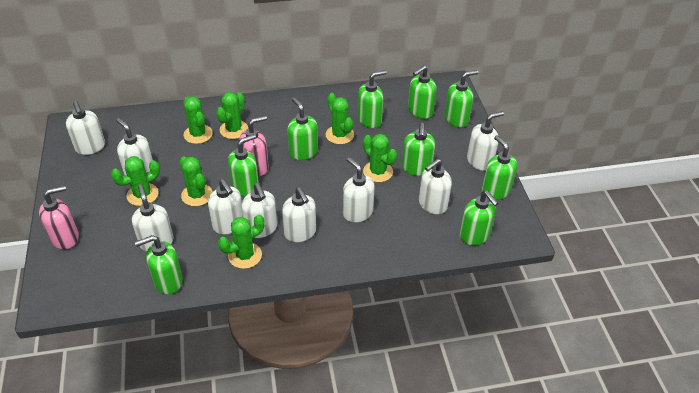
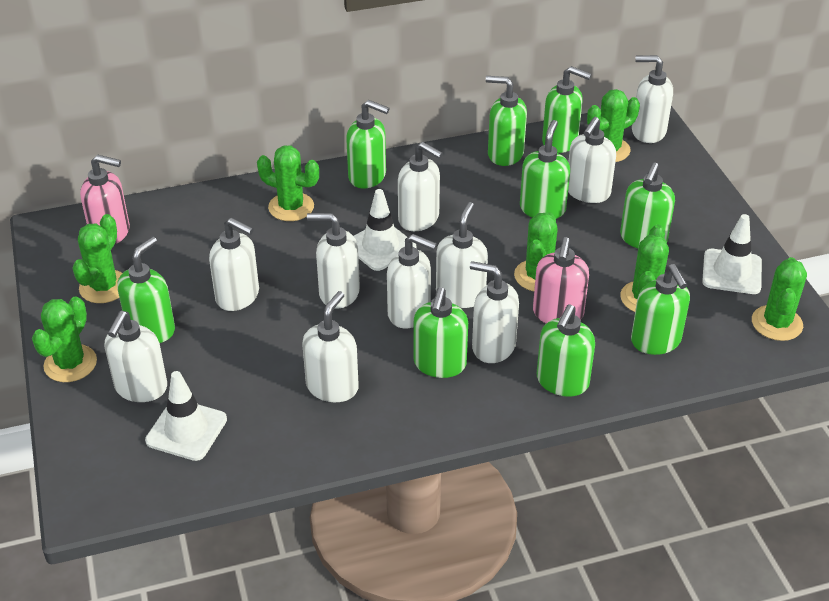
white soap dispenser: [66,101,105,155] [116,118,153,175] [132,184,173,252] [208,179,243,235] [241,183,277,238] [282,187,316,242] [343,157,375,223] [419,159,452,214] [467,111,504,171] = 9 -> [105,311,167,402] [209,218,259,311] [302,291,359,402] [307,213,360,309] [387,234,437,328] [398,142,443,231] [436,202,488,308] [470,261,519,363] [568,117,616,203] [632,55,673,143] = 10
white traffic cone: none = 0 -> [145,371,227,461] [354,189,417,271] [702,214,762,294] = 3

